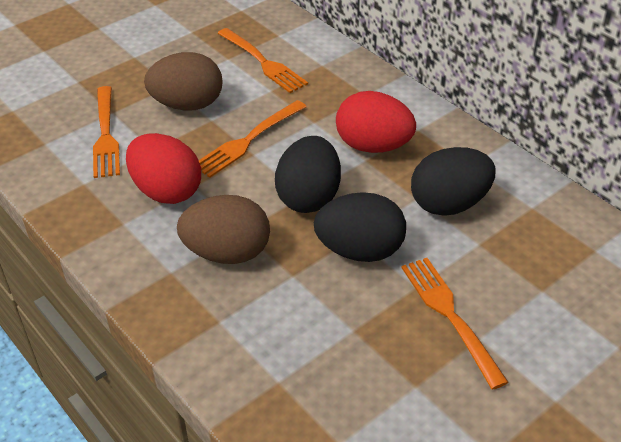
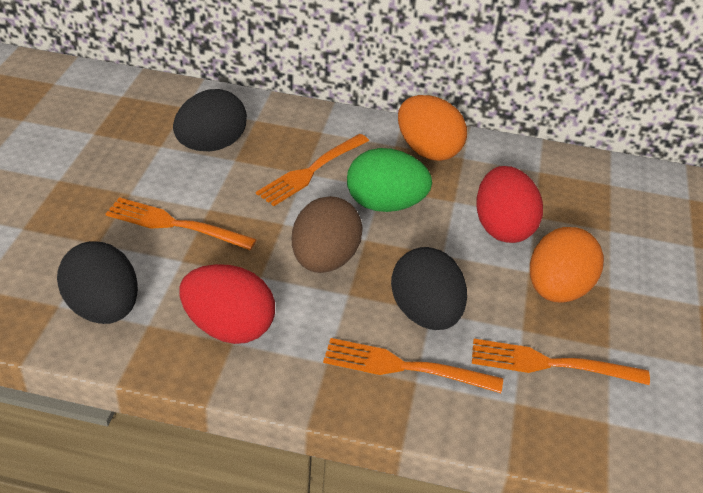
brown egg: [144,52,223,111] [177,195,270,264] = 2 -> [292,196,363,273] = 1
green egg: none = 0 -> [347,148,432,212] = 1
orange egg: none = 0 -> [398,95,467,161] [530,227,604,302] = 2

